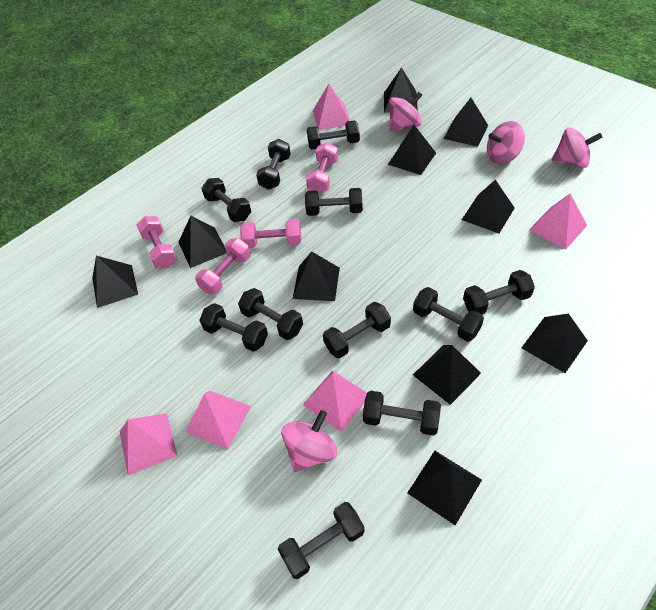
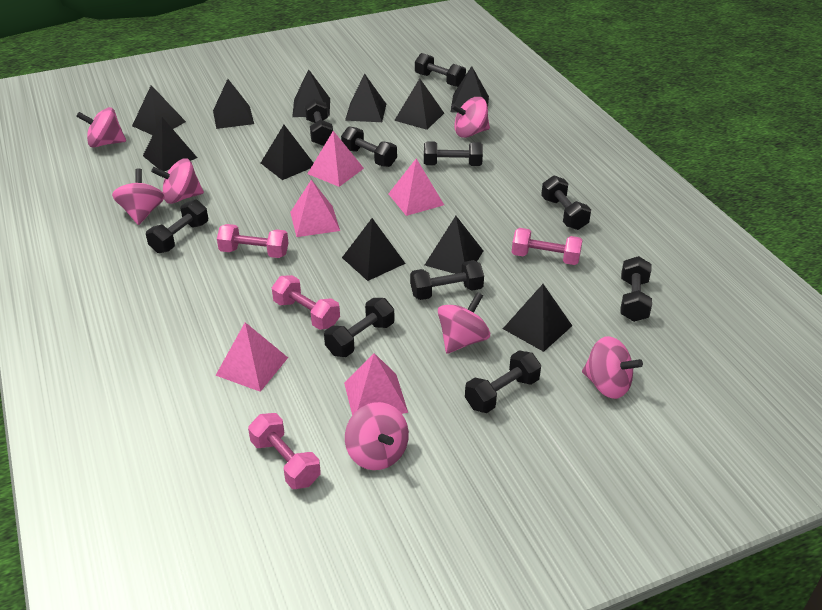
black dumbbell: [199,303,268,352] [201,178,251,222] [238,288,303,340] [256,139,291,190] [278,502,365,579] [305,188,363,216] [306,121,360,149] [323,302,391,358] [363,391,441,436] [413,287,484,342] [463,270,535,314] = 11 -> [146,199,208,253] [305,99,333,146] [324,298,394,357] [341,126,397,167] [410,260,484,300] [415,53,466,87] [424,141,483,166] [465,350,541,413] [541,175,591,230] [620,256,652,322] = 10
black pyramid: [92,256,138,308] [179,216,226,268] [293,252,340,301] [384,67,418,113] [388,125,436,175] [407,451,482,525] [413,345,481,405] [444,98,488,147] [462,180,515,233] [522,313,588,373] = 10 -> [132,85,186,135] [143,117,197,171] [213,79,254,129] [261,125,313,180] [292,69,330,117] [342,218,406,281] [345,74,386,122] [394,78,444,130] [425,216,483,274] [451,66,489,113] [503,284,572,352] = 11
pink spinning top: [281,410,337,472] [389,92,422,132] [487,121,525,164] [551,127,603,168] = 4 -> [76,107,126,148] [112,169,165,225] [151,158,204,204] [345,402,409,470] [438,292,490,353] [451,97,490,138] [582,336,643,399] = 7

